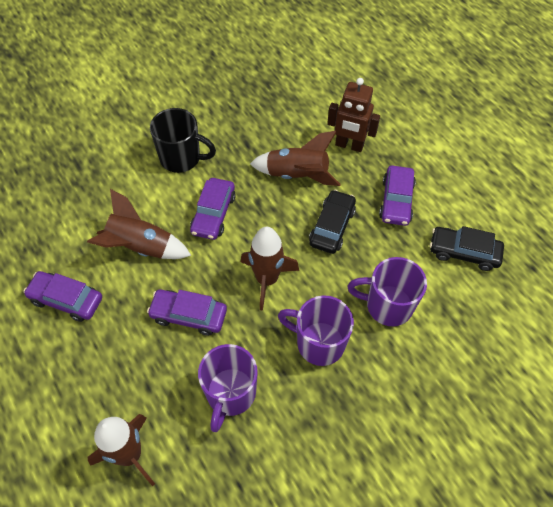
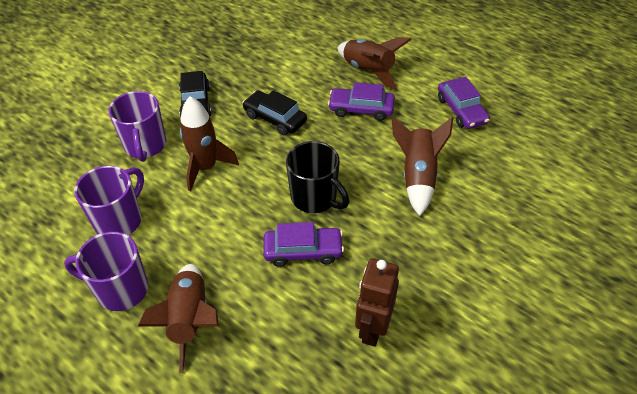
purple car: [23,271,102,322] [147,289,227,336] [190,178,236,240] [379,165,416,226] = 4 -> [263,222,344,267] [328,82,395,121] [438,77,490,129] = 3

